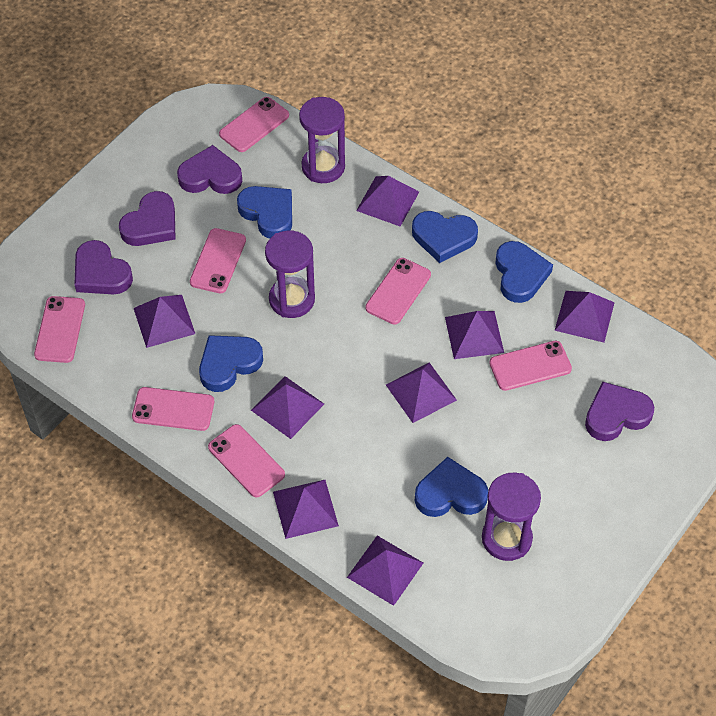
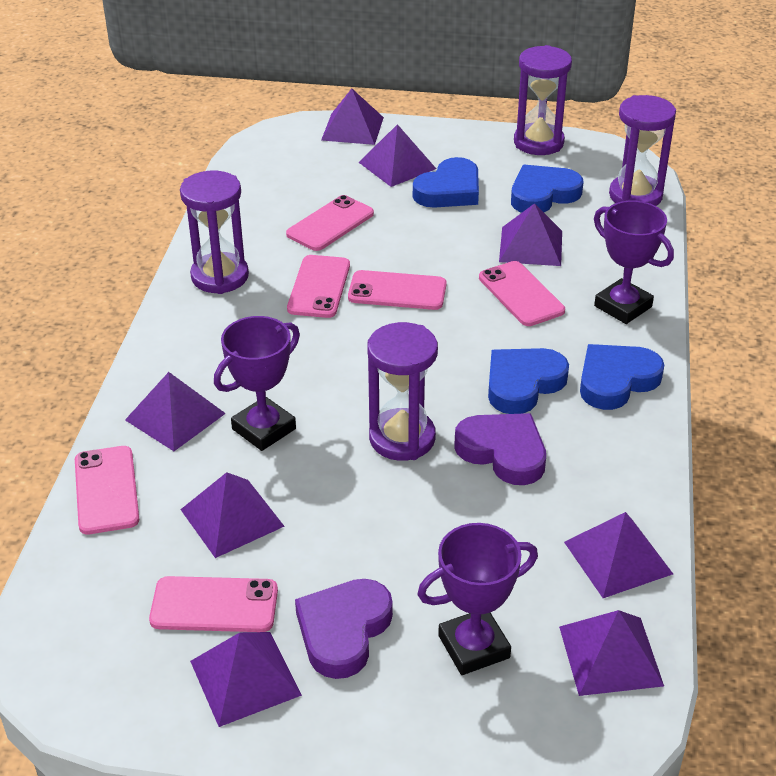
blue heart: [199,335,263,392] [237,186,292,238] [412,211,478,263] [415,457,488,517] [495,241,553,303] = 5 -> [413,157,479,208] [488,348,569,414] [511,165,583,213] [580,344,664,410] = 4
pink phone: [34,296,85,363] [132,387,214,431] [190,228,246,293] [208,424,285,498] [219,97,289,152] [365,258,431,325] [489,341,572,391] = 7 -> [75,446,139,534] [149,576,278,632] [286,195,374,251] [287,255,350,318] [348,270,447,310] [479,261,565,326] = 6
purple heart: [74,240,133,294] [119,191,176,246] [177,145,242,194] [585,382,654,441] = 4 -> [295,579,393,679] [454,413,546,485] = 2
purple hourglass: [265,231,315,318] [299,97,345,183] [482,473,541,561] = 3 -> [180,171,249,294] [368,322,438,461] [514,45,572,155] [609,95,676,206] = 4
purple trophy: none = 0 -> [214,316,300,451] [417,523,538,675] [594,200,674,324] = 3

